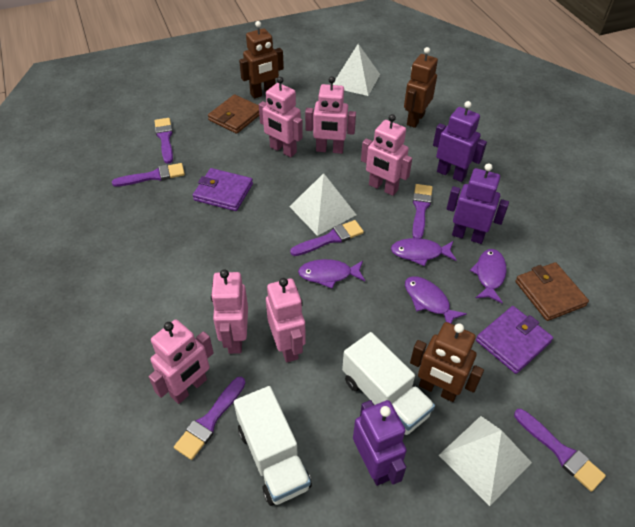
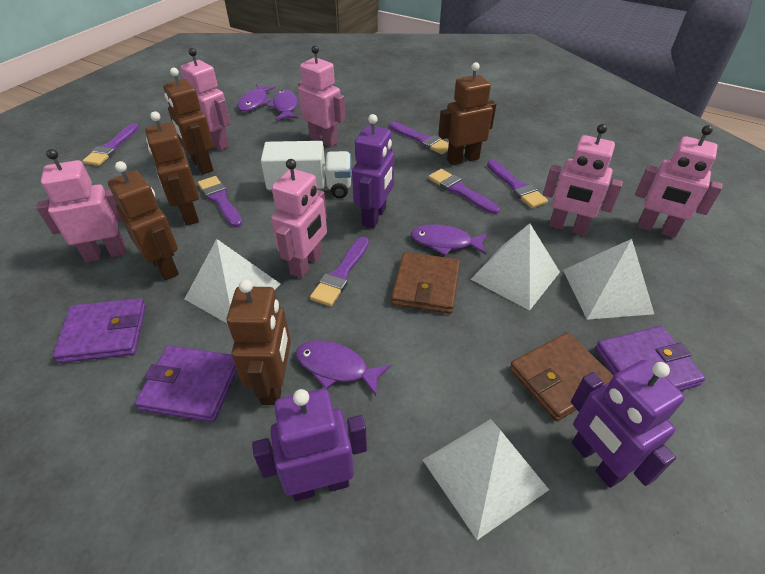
brown robot: [239,21,284,98] [404,47,438,128] [410,322,484,402] = 3 -> [108,161,179,280] [145,111,199,225] [163,67,214,174] [227,279,291,405] [438,62,496,165] = 5
purple wallet: [193,168,253,211] [476,306,553,374] = 2 -> [52,298,146,363] [135,345,237,422] [595,326,705,391] = 3
white pyramid: [289,173,356,236] [333,44,380,96] [439,416,532,506] = 3 -> [185,239,280,323] [423,419,549,540] [471,223,560,310] [563,239,654,320] = 4
white truck: [234,386,312,506] [342,332,435,435] = 2 -> [261,141,351,198] = 1

